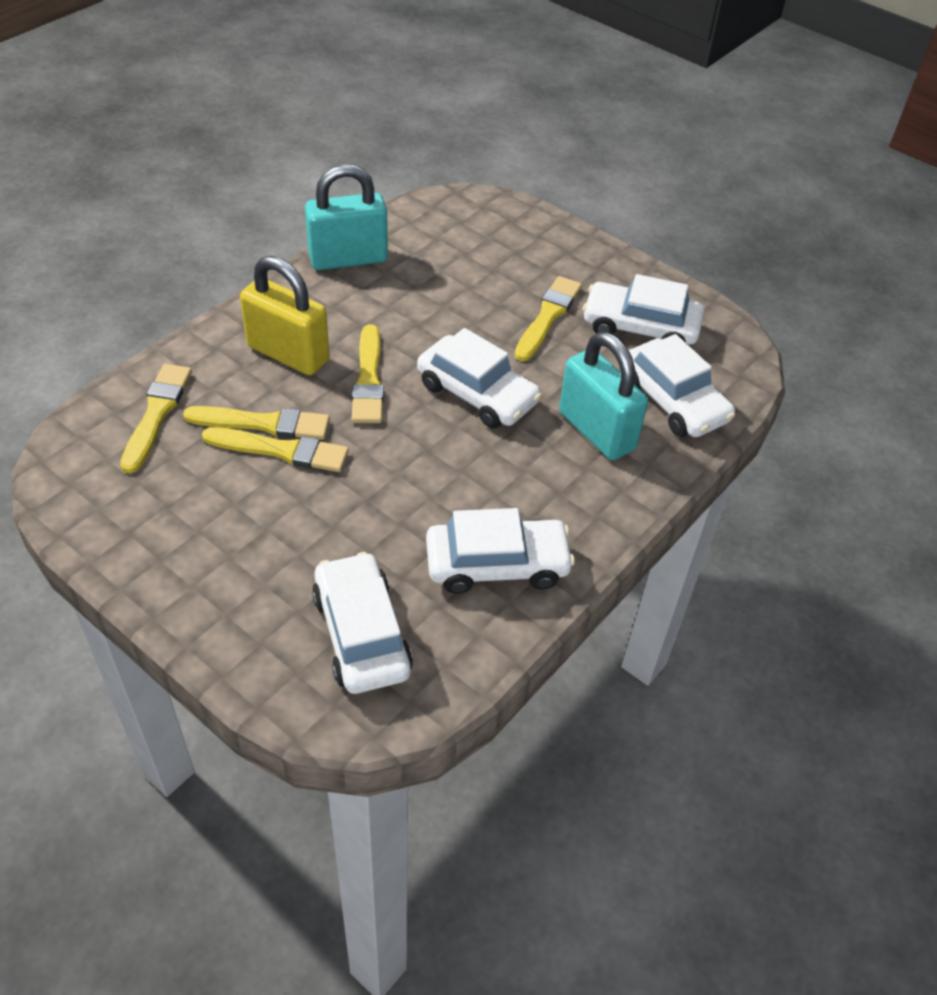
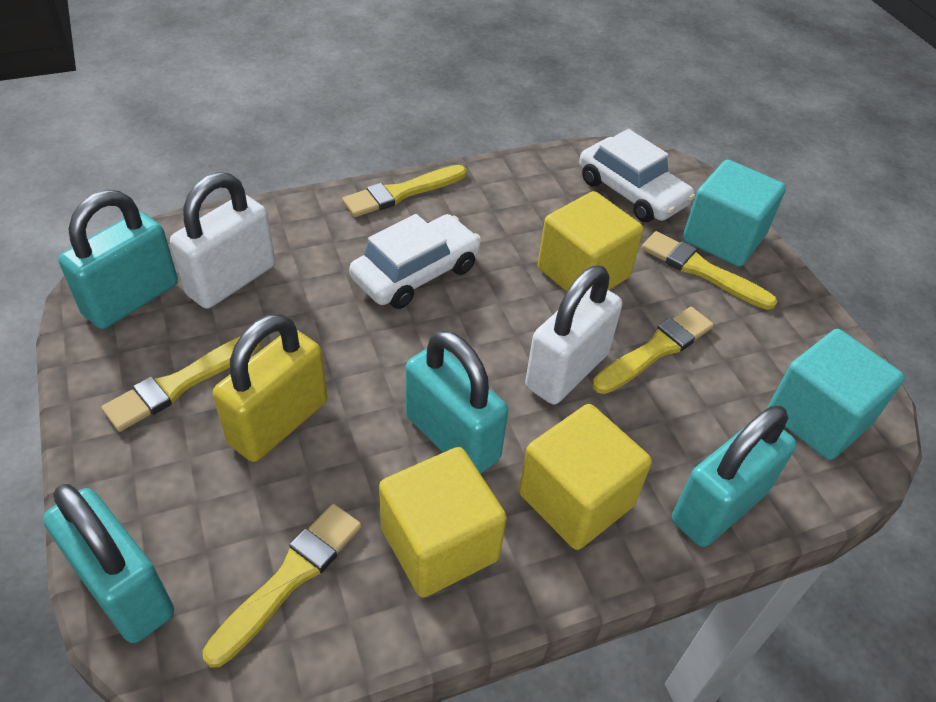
turquoise cube: none = 0 -> [683,160,786,267] [767,329,905,460] = 2
turquoise padlock: [305,164,388,270] [559,332,648,460] = 2 -> [43,484,174,643] [58,190,178,329] [405,331,508,474] [672,405,797,547] = 4
white car: [312,552,413,694] [417,328,542,428] [426,508,575,594] [583,274,704,345] [629,334,735,437] = 5 -> [349,214,481,309] [579,129,695,222] = 2
white padlock: none = 0 -> [170,172,275,309] [525,265,622,404] = 2
yellow cube: none = 0 -> [379,447,507,598] [519,404,652,550] [538,191,643,292] = 3

